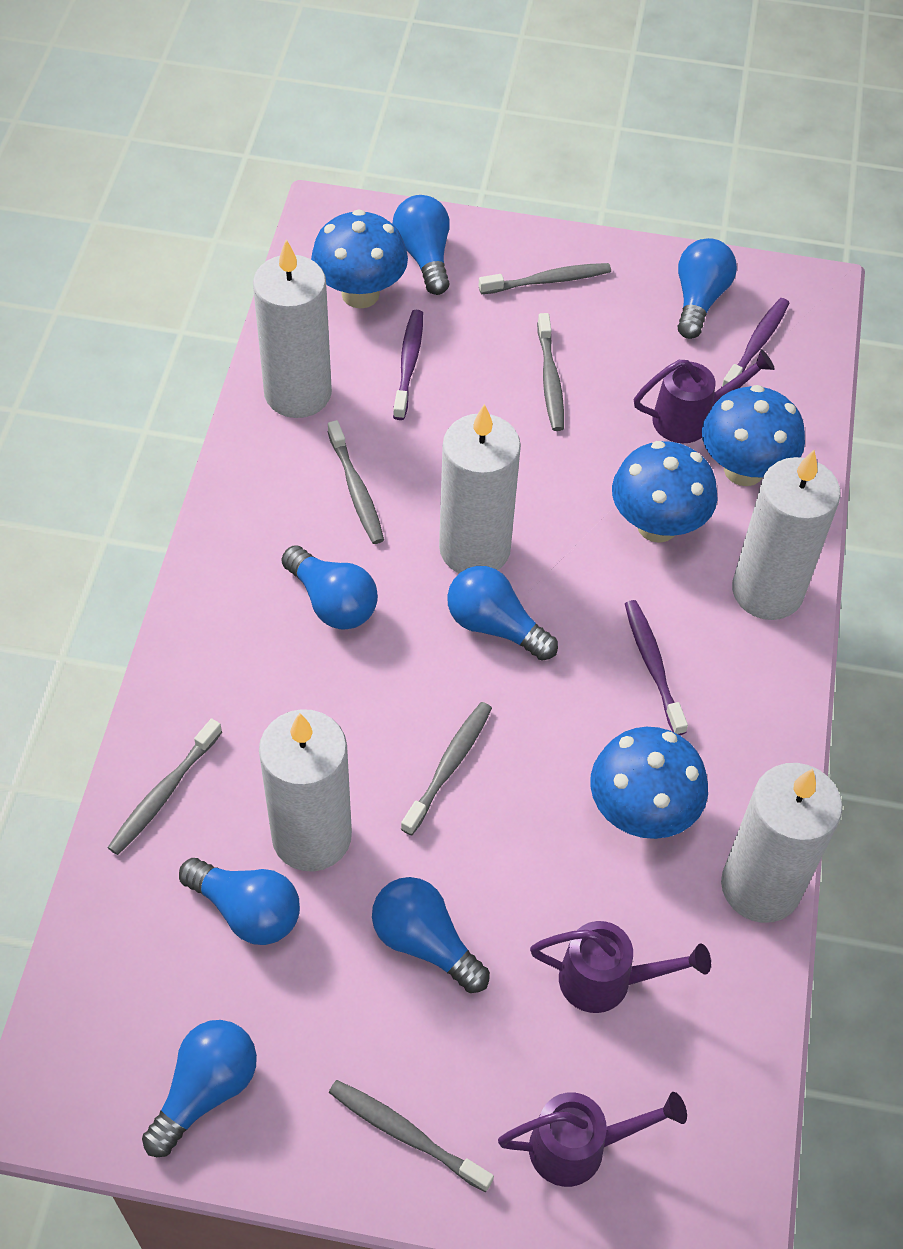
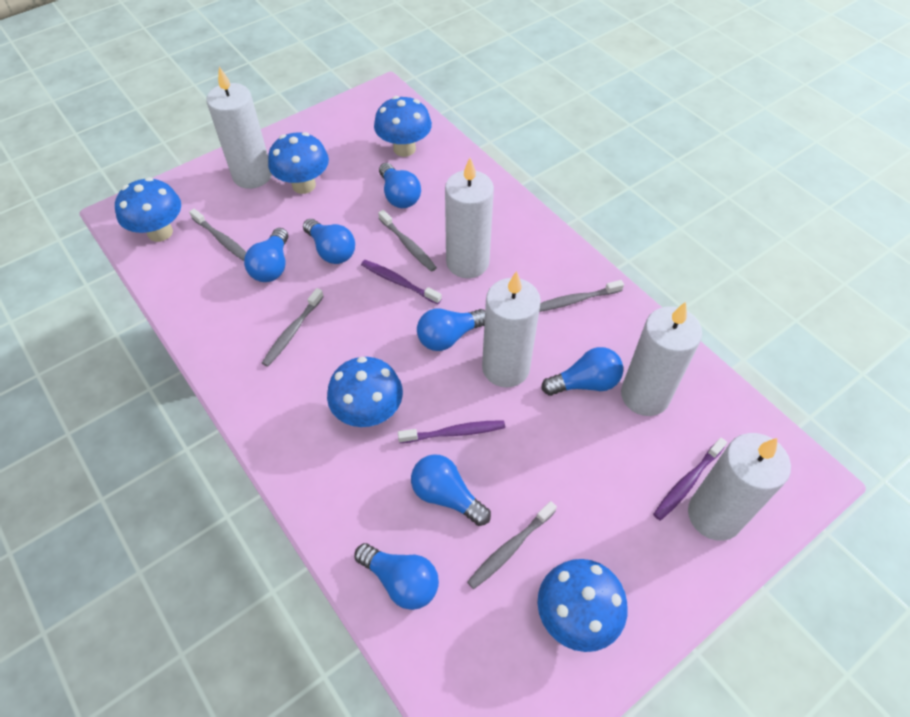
blue mushroom: [311,209,408,309] [590,727,708,839] [612,441,718,543] [702,385,805,486] = 4 -> [115,177,181,242] [268,132,329,194] [327,357,403,427] [374,96,432,157] [538,559,628,652] = 5
grey toothbrush: [107,718,222,855] [328,420,384,544] [329,1080,494,1192] [401,702,492,836] [479,263,611,295] [537,313,564,431] = 6 -> [189,209,246,261] [262,288,324,367] [378,210,437,272] [467,501,557,589] [539,280,624,312] = 5
purple watering can: [498,1092,687,1187] [530,921,711,1013] [634,349,775,443] = 3 -> none = 0

